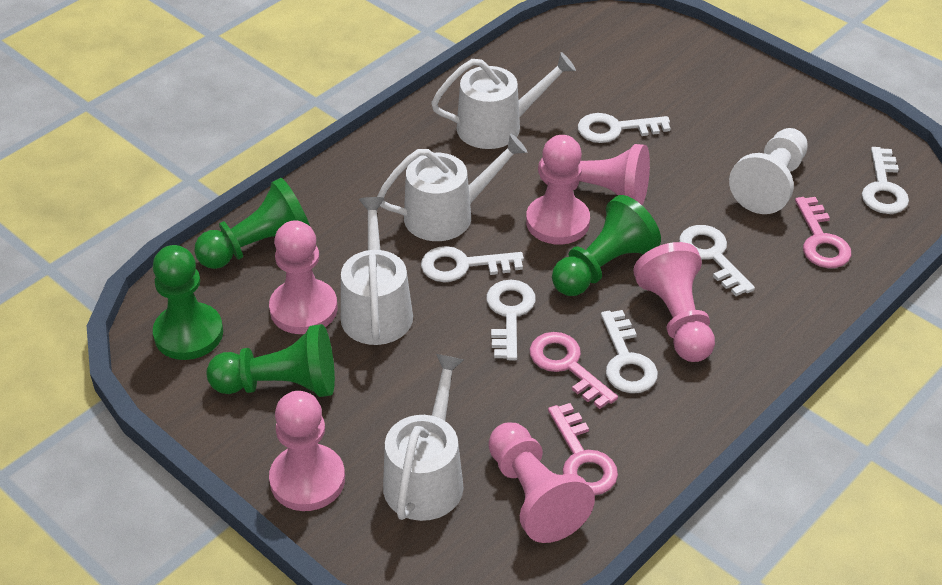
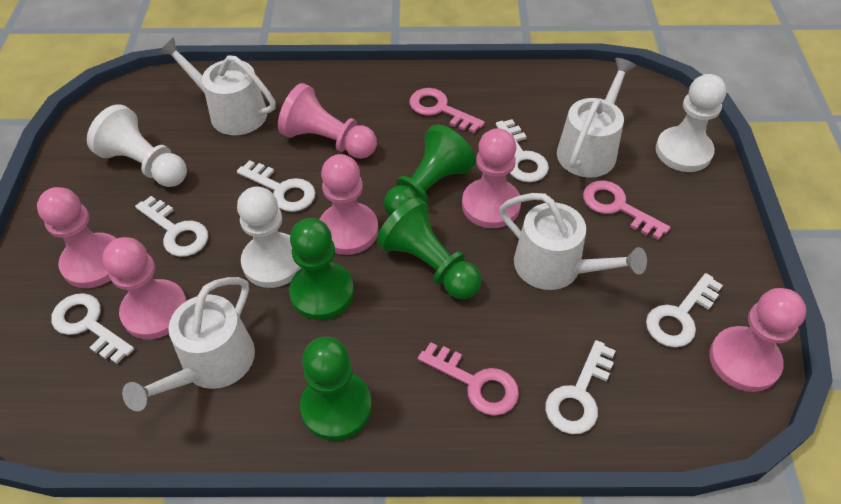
white pawn: [729,128,808,214] = 1 -> [87,104,187,187] [237,186,302,288] [656,74,727,172] = 3

